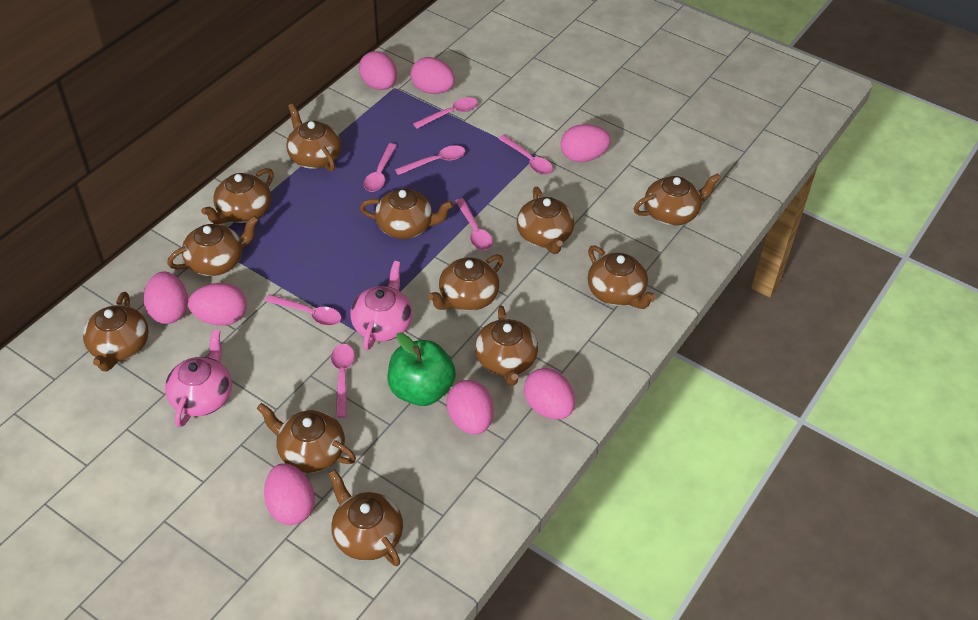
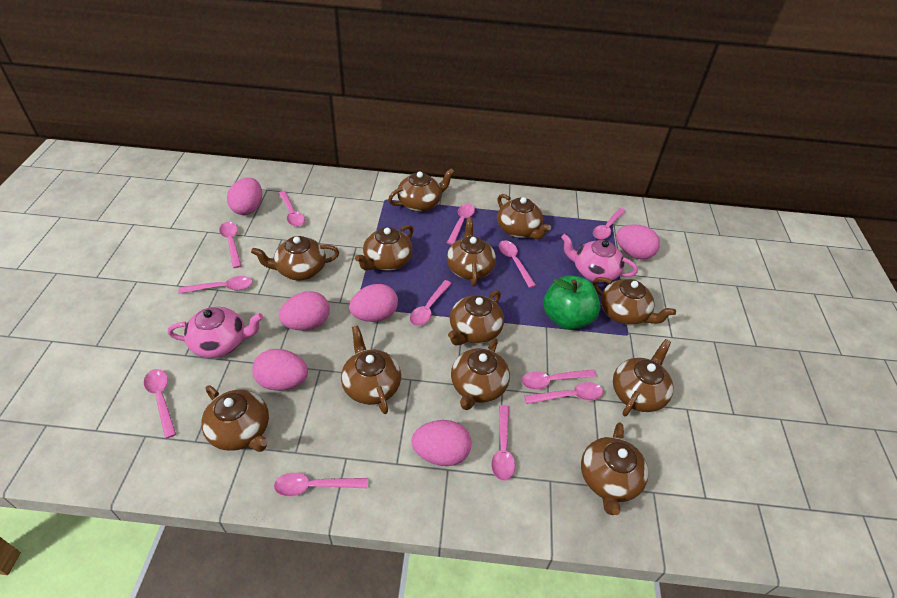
pink egg: [144,271,188,324] [188,283,247,326] [264,463,315,525] [359,51,397,90] [410,57,455,94] [447,380,494,435] [524,368,575,420] [561,124,611,162] = 8 -> [227,178,262,215] [252,349,308,391] [278,291,330,330] [349,284,398,322] [411,420,471,466] [616,224,660,259] = 6
pink spoon: [265,294,342,326] [331,344,355,418] [364,143,397,192] [395,145,465,175] [413,97,478,129] [455,198,493,250] [498,135,553,175] = 7 -> [144,369,176,439] [178,276,253,294] [219,222,241,268] [274,473,368,497] [279,191,305,227] [410,280,452,326] [447,203,475,245] [491,405,515,481] [499,240,536,288] [521,369,596,390] [524,382,603,404] [593,208,626,239] = 12

